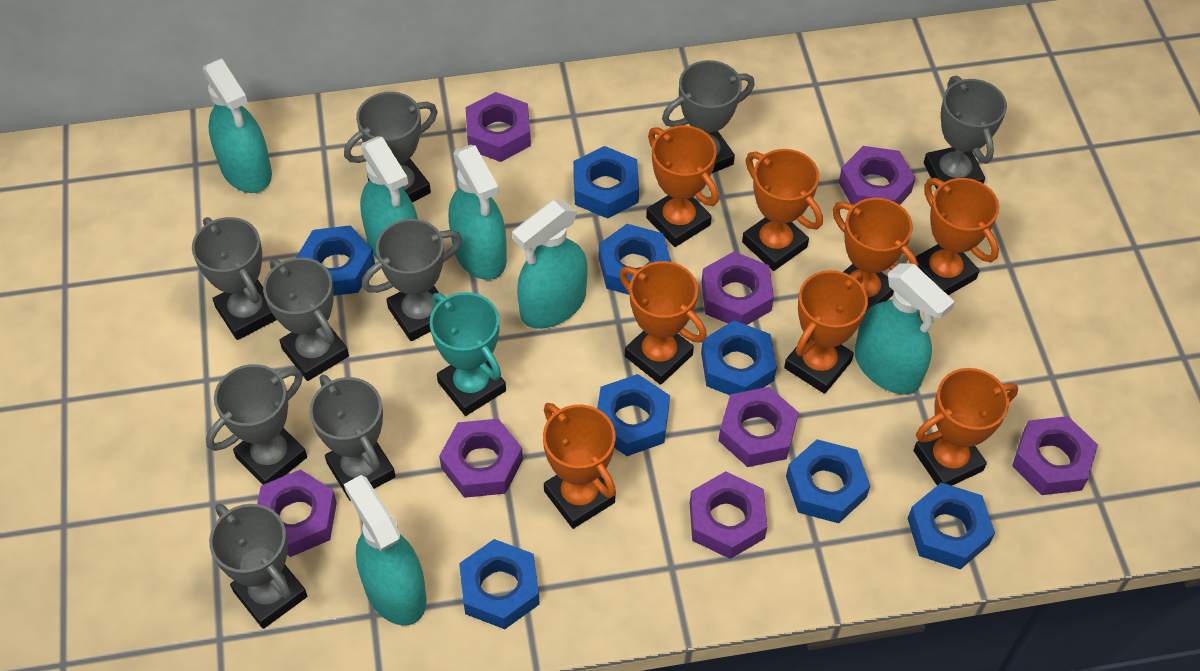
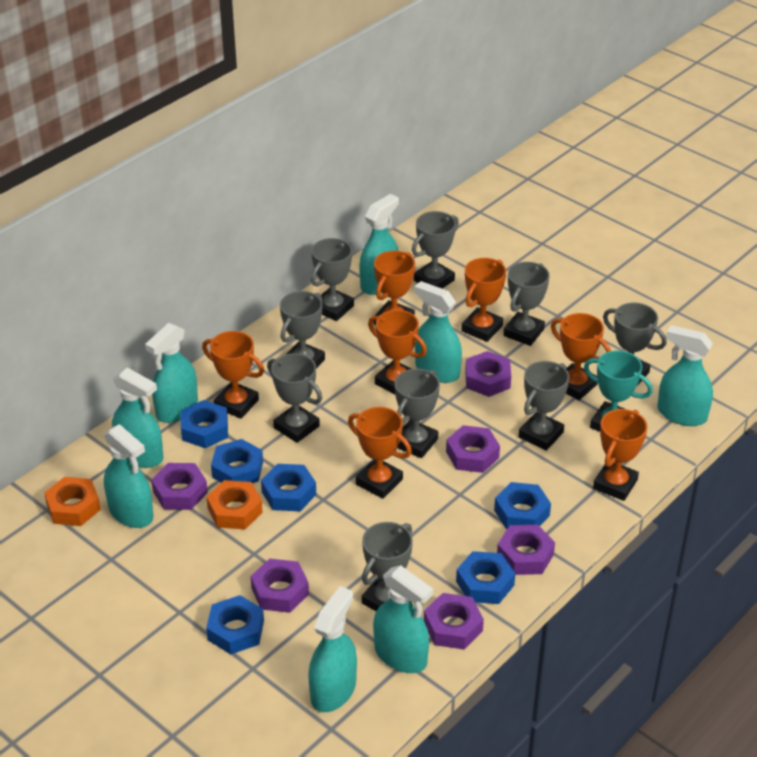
blue nut: [296,225,375,296] [459,539,540,629] [573,146,639,219] [597,374,670,456] [599,224,671,295] [701,320,777,395] [786,439,870,523] [907,482,995,569] = 8 -> [181,400,228,448] [206,595,264,654] [211,439,263,483] [261,464,316,511] [456,551,515,604] [494,482,551,529] = 6
orange nut: none = 0 -> [44,477,101,526] [206,480,263,529] = 2
orange trophy: [543,403,616,529] [619,261,707,385] [646,125,719,247] [742,149,823,271] [784,270,868,394] [832,198,919,313] [913,368,1018,486] [916,178,999,295] = 8 -> [202,331,264,419] [348,407,412,499] [368,310,427,394] [374,251,415,325] [461,258,506,342] [551,313,611,400] [593,409,648,501] = 7
purple nut: [257,469,337,557] [439,419,523,498] [466,92,531,162] [690,471,767,559] [701,252,774,325] [718,387,799,467] [839,146,915,205] [1012,416,1098,495] = 8 -> [151,463,208,510] [250,559,309,613] [424,593,484,649] [446,425,500,473] [465,351,511,397] [497,525,555,575] = 6
turquoise spray bottle: [203,59,272,193] [344,475,427,626] [360,136,418,259] [449,145,507,280] [512,200,588,329] [855,263,955,394] = 6 -> [104,424,153,528] [112,367,163,468] [145,323,198,423] [308,586,357,712] [359,194,399,295] [373,565,433,673] [414,281,462,383] [657,325,713,426] = 8

